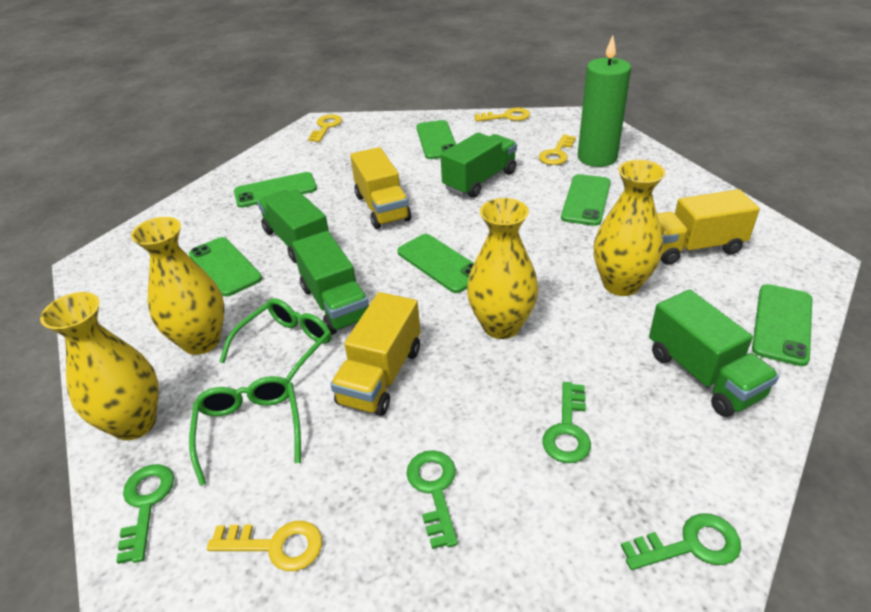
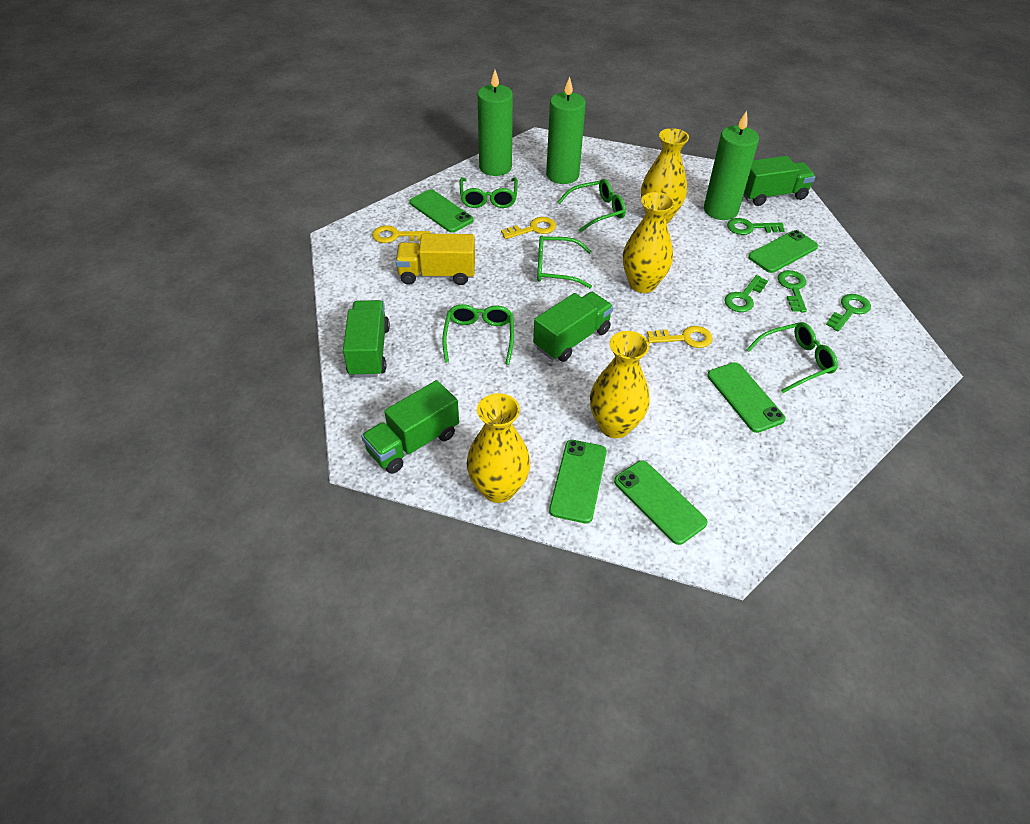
green candle: [578,36,631,167] = 1 -> [478,70,513,176] [546,77,586,184] [704,111,759,220] = 3
green glasses: [189,376,301,486] [219,298,332,382] = 2 -> [442,304,514,365] [460,177,518,208] [537,235,592,288] [558,179,626,232] [746,322,838,393] = 5
green phone: [189,237,262,296] [234,172,317,208] [397,234,474,293] [416,120,456,159] [561,174,611,226] [752,284,812,366] = 6 -> [409,189,474,233] [549,440,607,523] [614,461,707,545] [707,362,786,433] [748,230,818,273] = 5
yellow key: [207,521,322,571] [308,114,342,142] [475,108,530,122] [539,134,576,165] = 4 -> [372,226,430,243] [501,217,556,239] [647,326,713,348] = 3
yellow truck: [330,292,420,416] [350,147,411,229] [657,189,760,265] = 3 -> [396,233,475,285] = 1

